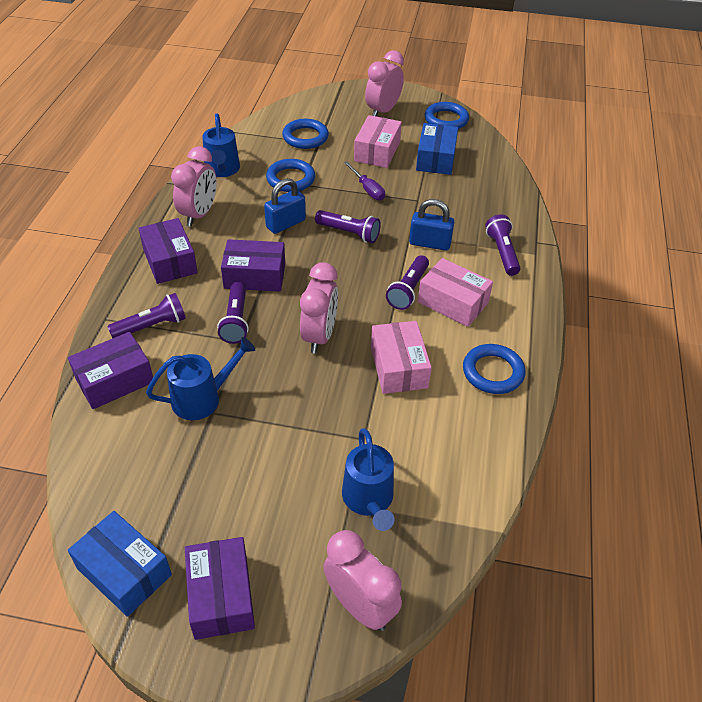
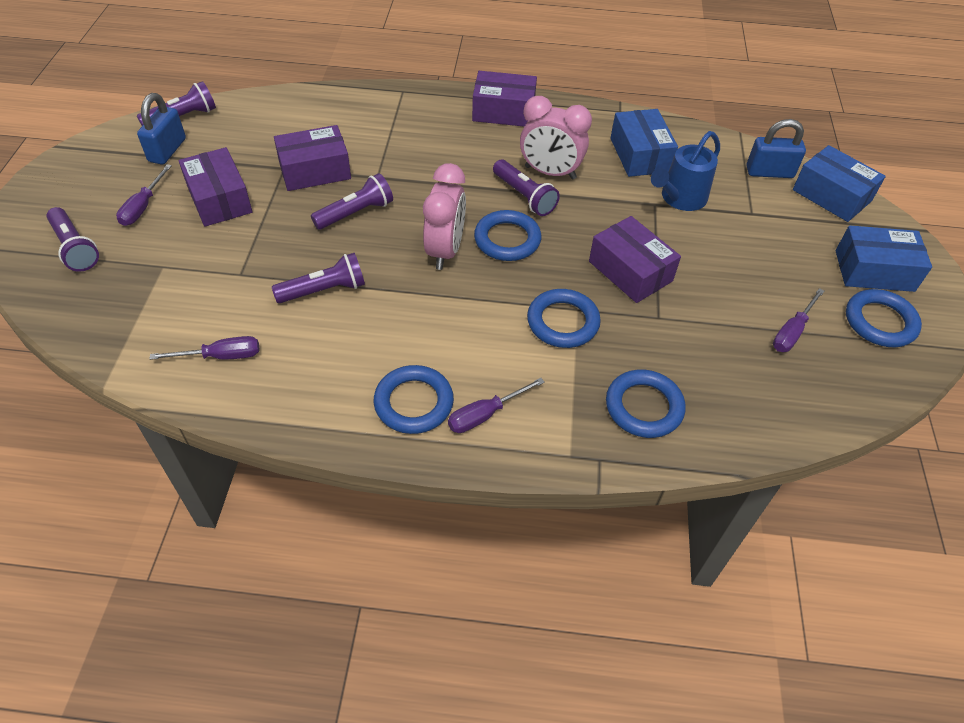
blue box: [68,511,172,617] [416,123,458,175] = 2 -> [611,109,678,177] [793,145,886,222] [836,226,932,292] = 3
blue ring: [266,159,315,192] [282,119,329,149] [425,102,469,129] [463,344,525,394] = 4 -> [374,365,454,434] [474,210,541,261] [527,289,601,348] [606,369,686,438] [846,289,922,347] = 5
blue watering can: [146,337,255,420] [202,113,240,177] [342,428,395,531] = 3 -> [651,131,720,211] = 1
pink box: [354,115,402,168] [371,321,432,394] [418,258,493,327] = 3 -> none = 0
pink clock: [171,146,217,227] [300,262,338,353] [323,530,402,631] [365,50,404,117] = 4 -> [423,163,466,270] [520,96,592,180] = 2
purple screwdriver: [344,162,385,201] = 1 -> [116,164,172,226] [150,336,259,360] [448,378,545,433] [773,288,824,352] = 4

